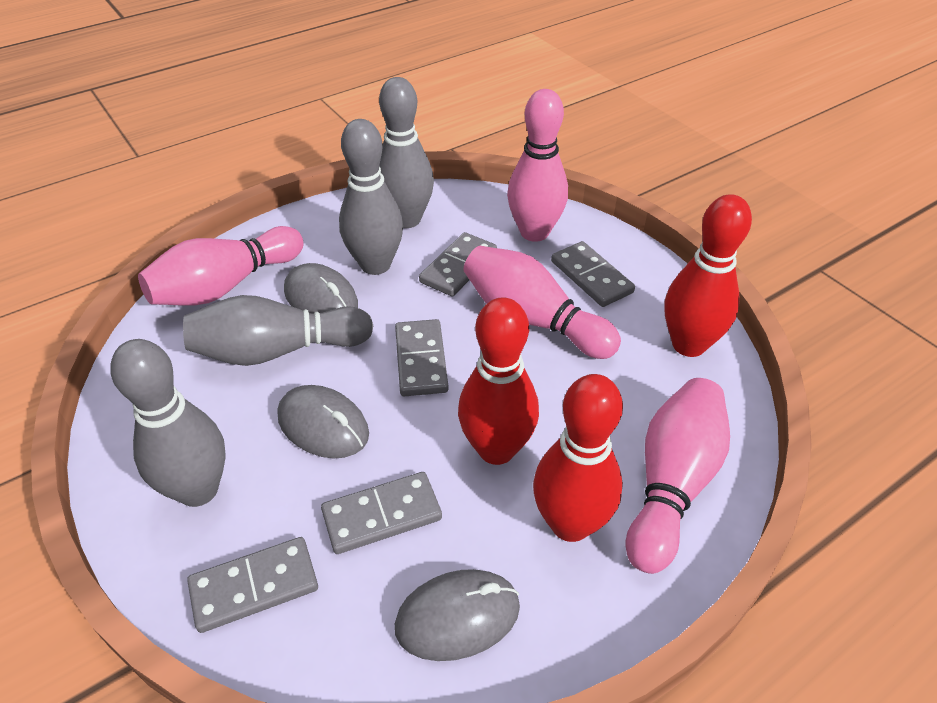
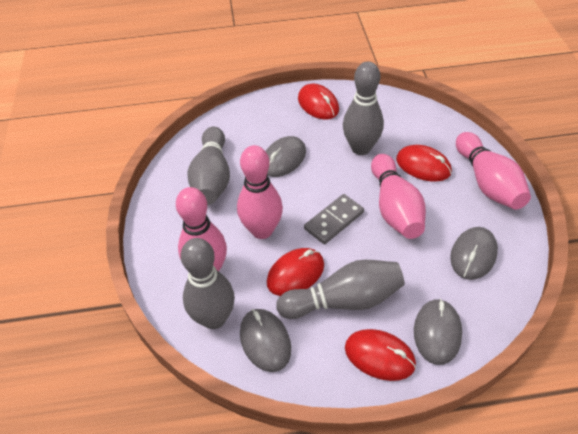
grey domino: [187,537,318,633] [321,472,442,554] [395,319,448,396] [419,232,497,296] [551,241,635,307] = 5 -> [304,194,364,244] = 1
grey mouse: [278,385,369,458] [284,263,358,314] [395,569,520,661] = 3 -> [240,309,291,372] [266,136,306,177] [414,299,462,365] [450,227,498,280] = 4
red bowling pin: [458,298,539,465] [533,374,623,542] [664,194,752,357] = 3 -> none = 0
red mouse: none = 0 -> [267,248,324,296] [298,84,339,120] [345,329,416,381] [396,145,452,182] = 4

